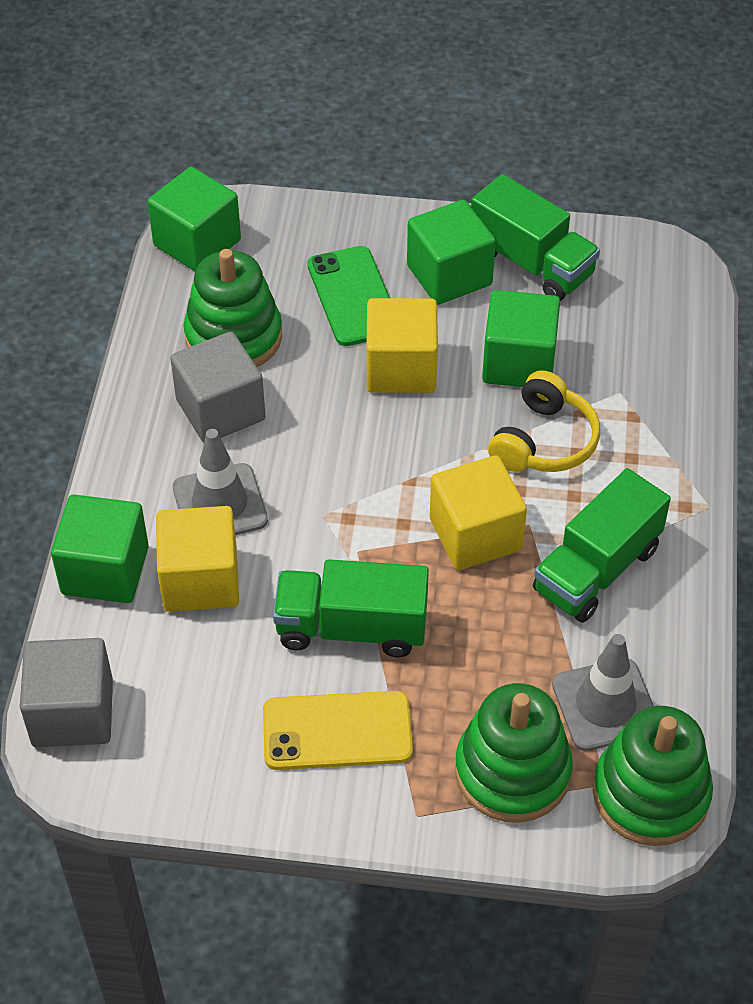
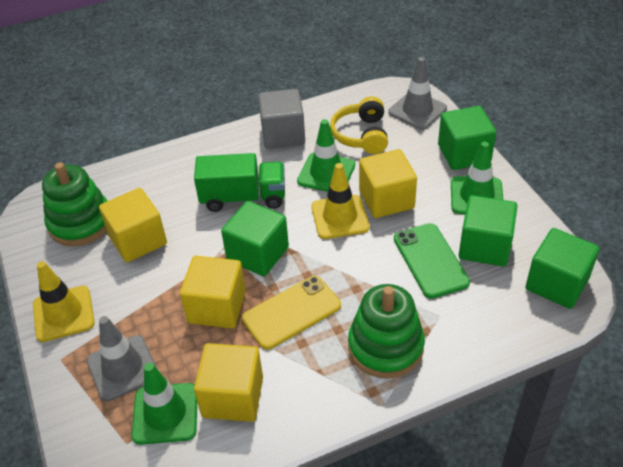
green stacking toy: [184,249,282,367] [455,683,573,823] [593,706,713,846] = 3 -> [42,162,107,246] [348,284,425,379] = 2
green traffic cone: none = 0 -> [131,363,197,445] [297,119,355,192] [451,142,503,214] = 3
green truck: [273,559,429,657] [471,174,600,301] [533,468,671,623] = 3 -> [194,153,285,212] = 1
grey cube: [20,638,113,747] [170,332,266,443] = 2 -> [258,89,305,149] = 1
yellow cube: [156,506,239,612] [366,298,438,393] [430,455,527,570] = 3 -> [99,188,167,262] [180,256,246,329] [194,343,263,422] [359,149,417,218] = 4
yellow traffic cone: none = 0 -> [33,261,94,342] [311,163,370,239] = 2

